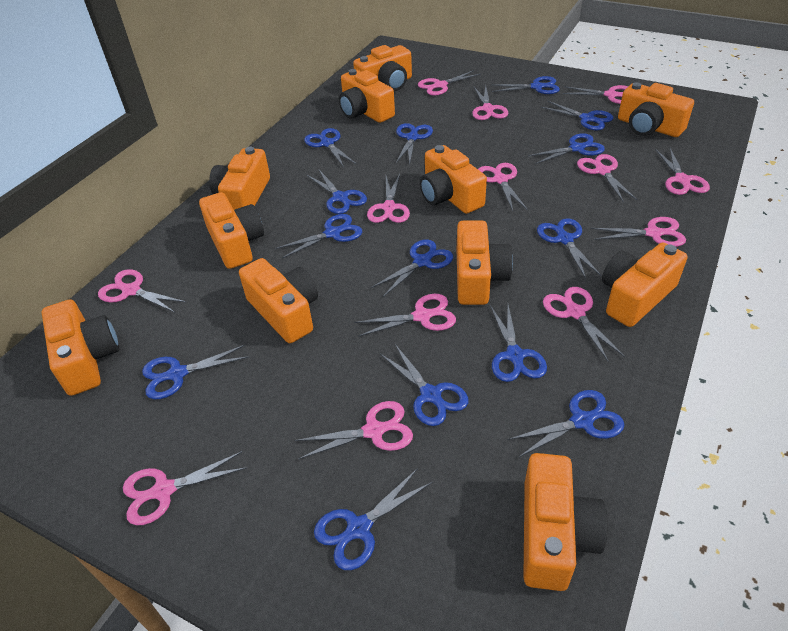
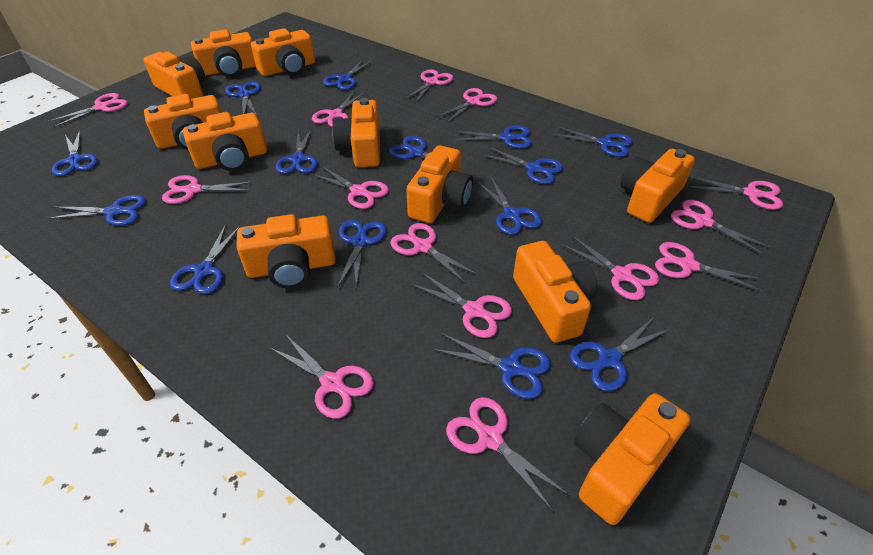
pink scissors: [98,269,186,312] [123,451,247,525] [294,401,413,459] [354,294,456,337] [367,174,410,223] [418,70,481,96] [472,85,508,120] [478,163,528,211] [543,287,625,361] [563,85,628,104] [577,154,637,202] [591,217,686,247] [656,148,710,195] = 13 -> [47,93,128,128] [162,175,254,204] [270,334,374,419] [311,166,389,209] [312,90,366,127] [391,223,478,284] [404,69,454,104] [410,272,512,338] [437,88,497,123] [446,397,569,513] [561,235,659,300] [655,242,763,291] [671,200,770,255] [690,177,783,210] = 14

